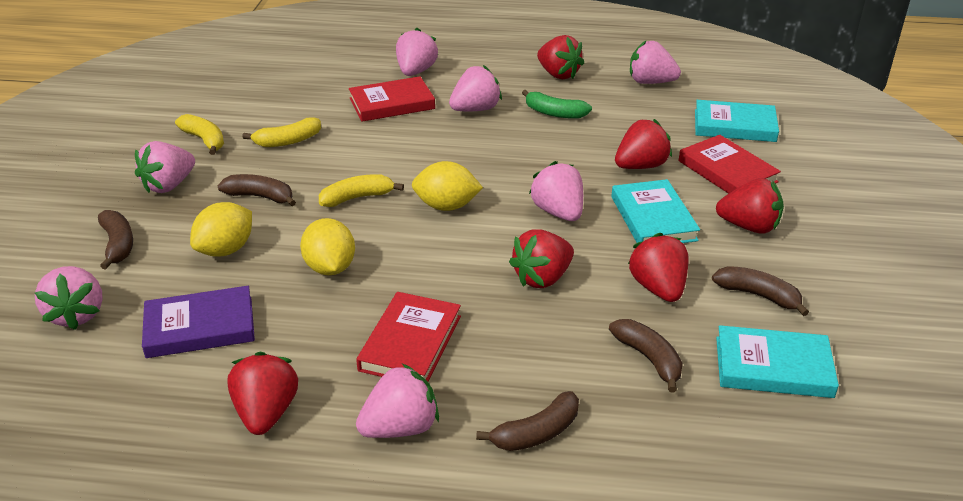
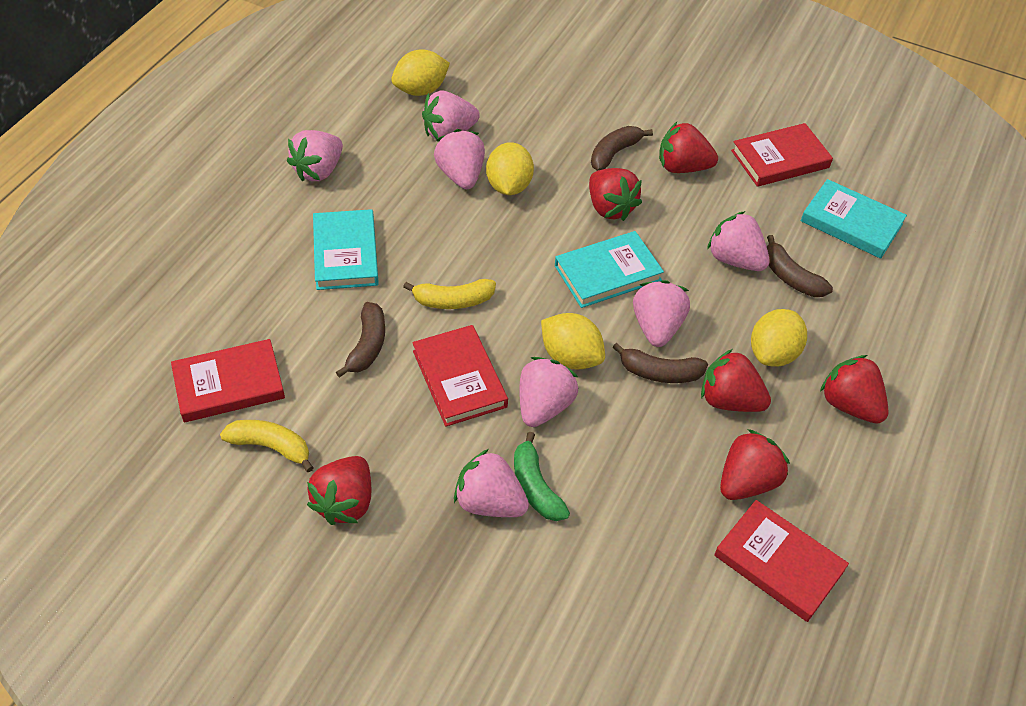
brown banana: [98,210,133,270] [218,174,296,206] [476,391,579,451] [609,319,683,393] [712,266,809,316] = 5 -> [336,302,385,378] [591,126,653,171] [612,343,708,383] [767,235,833,297] = 4
purple book: [142,286,255,358] = 1 -> none = 0
red book: [349,76,435,122] [356,292,461,382] [679,135,781,194] = 3 -> [171,339,285,422] [412,325,508,427] [714,500,849,622] [731,123,833,187] = 4
yellow banana: [175,114,224,155] [242,117,321,147] [319,174,404,207] = 3 -> [220,420,313,473] [403,279,496,309] = 2
yellow lemon: [190,202,252,257] [300,218,355,275] [412,161,483,211] = 3 -> [391,49,450,96] [486,142,534,195] [541,313,605,370] [751,309,807,367] = 4

